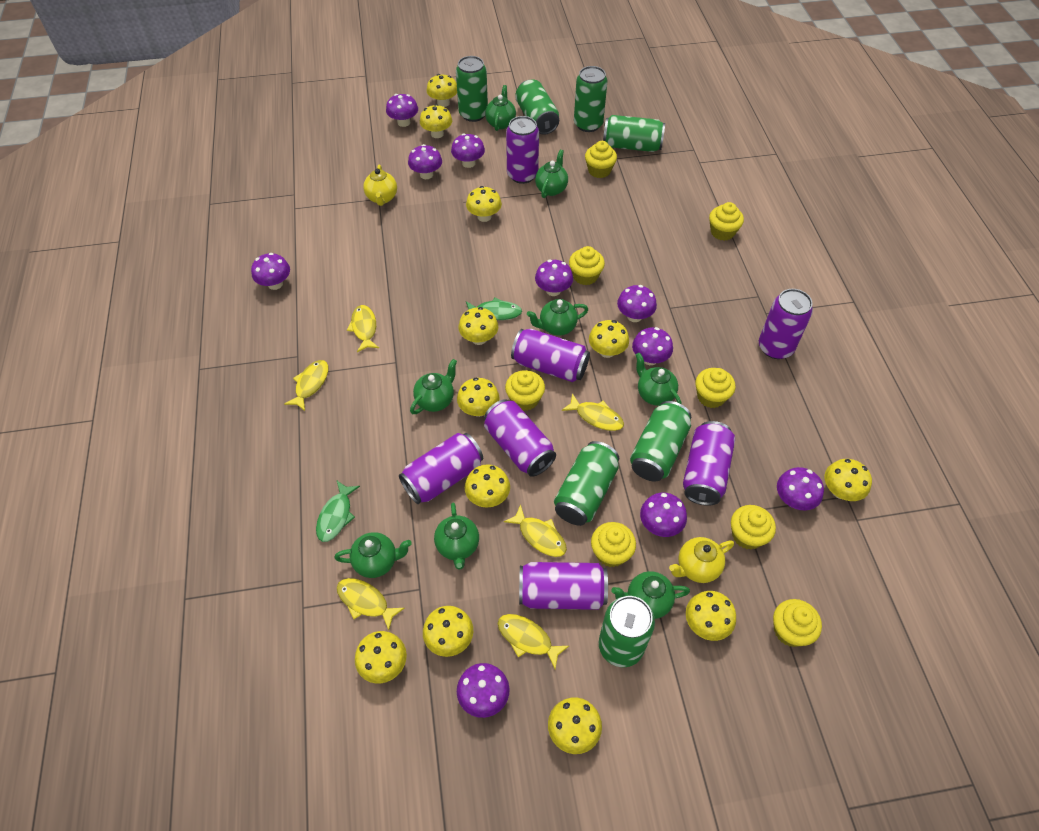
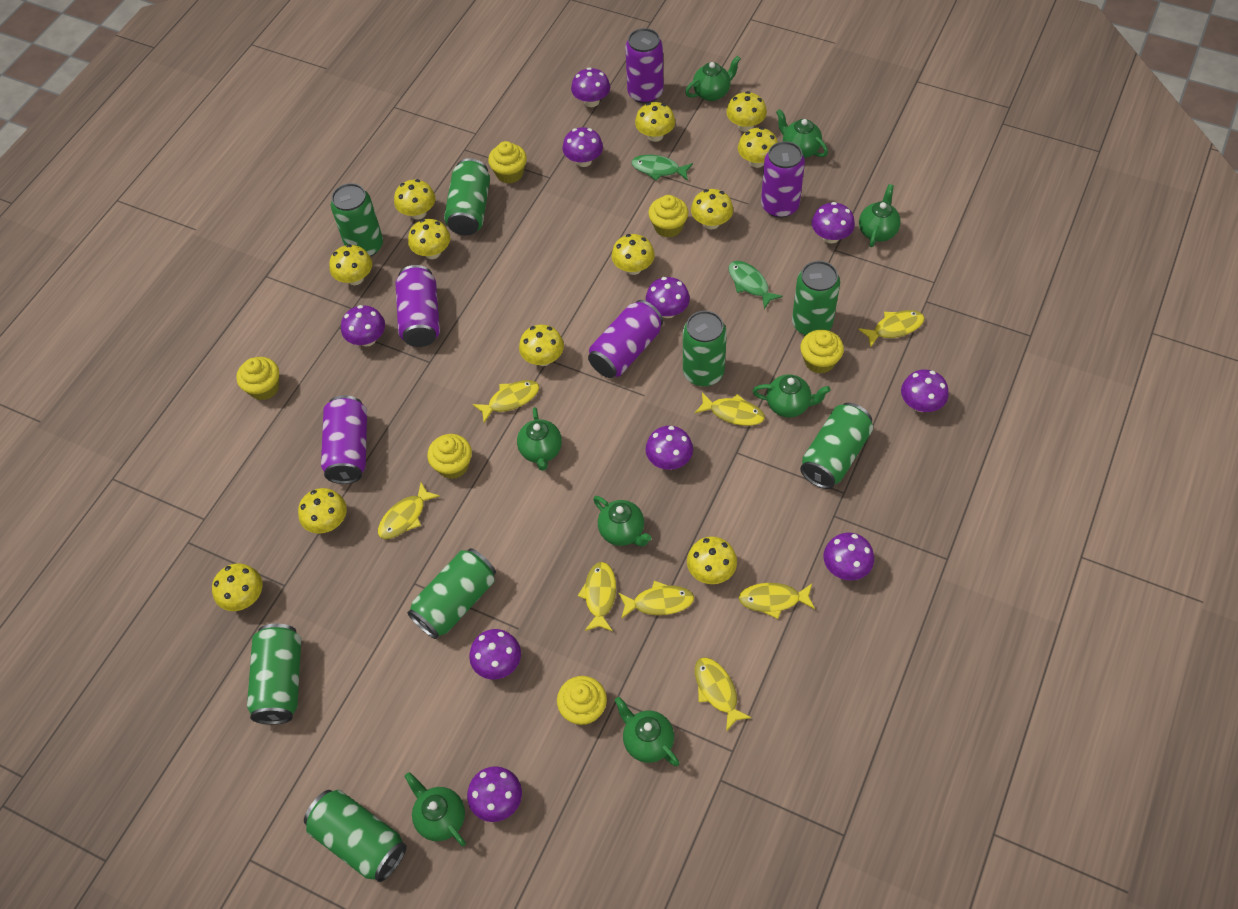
green can: [456,56,488,122] [515,80,559,135] [554,441,619,526] [574,66,608,132] [599,596,655,667] [603,115,665,152] [630,401,691,482] = 7 -> [247,624,301,725] [304,790,407,882] [331,183,383,257] [407,548,496,639] [444,158,490,235] [683,311,727,386] [792,261,840,336] [800,403,873,489] = 8
purple can: [399,433,483,504] [484,399,556,477] [506,116,539,184] [511,329,590,382] [519,562,608,610] [683,421,735,506] [759,289,813,359] = 7 -> [321,395,367,484] [395,265,440,347] [588,300,663,378] [625,28,664,103] [761,141,805,218] = 5
yellow cupcake: [505,370,545,411] [569,246,605,285] [585,141,617,178] [591,522,636,567] [695,368,736,408] [709,202,744,241] [731,505,776,550] [773,599,822,647] = 8 -> [236,357,279,400] [427,434,472,479] [488,141,527,184] [557,676,607,725] [648,195,688,238] [800,330,844,374] = 6
yellow fish: [284,360,328,411] [337,578,405,631] [347,305,379,352] [498,614,569,669] [504,504,567,557] [562,394,624,431] = 6 -> [378,482,440,539] [473,380,539,423] [578,562,616,631] [619,581,694,619] [695,392,765,426] [695,657,752,731] [739,583,815,619] [858,310,925,348] = 8
yellow teapot: [363,165,397,206] [669,537,734,583] = 2 -> none = 0

